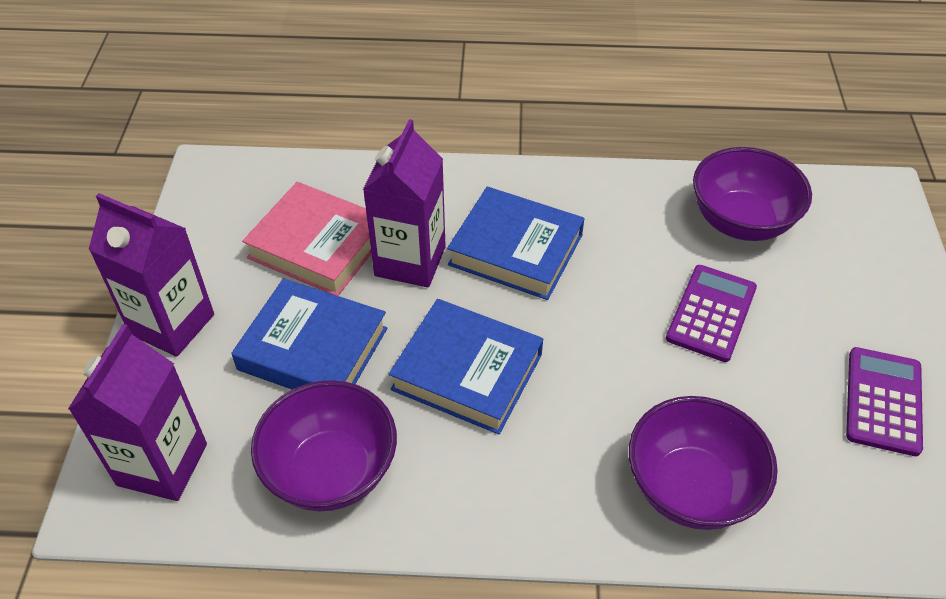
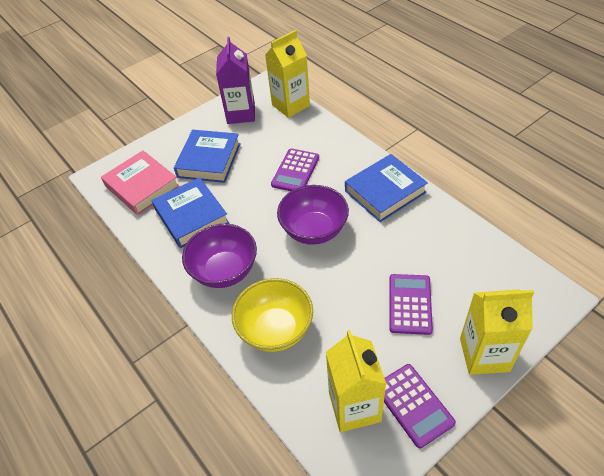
purple bowl: [251,380,397,511] [629,396,778,530] [693,147,812,241] = 3 -> [182,224,257,288] [277,185,349,245] = 2
purple calculator: [666,265,757,362] [846,347,923,456] = 2 -> [271,148,319,191] [384,364,456,448] [389,274,433,335] = 3
purple carton: [68,324,207,501] [88,193,214,357] [363,119,446,288] = 3 -> [216,37,255,124] = 1
yellow bowl: none = 0 -> [232,278,313,352] = 1
yellow carton: none = 0 -> [265,30,310,118] [326,330,386,432] [460,289,534,375] = 3

